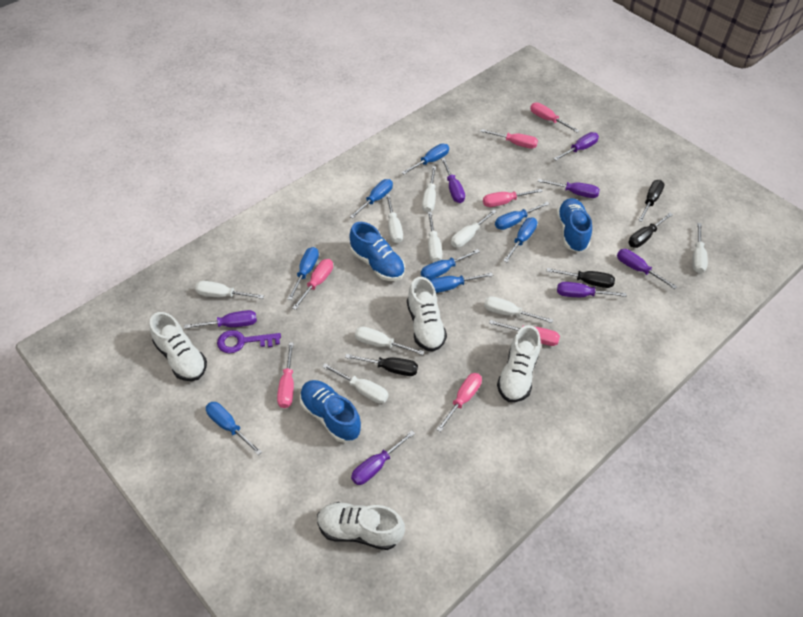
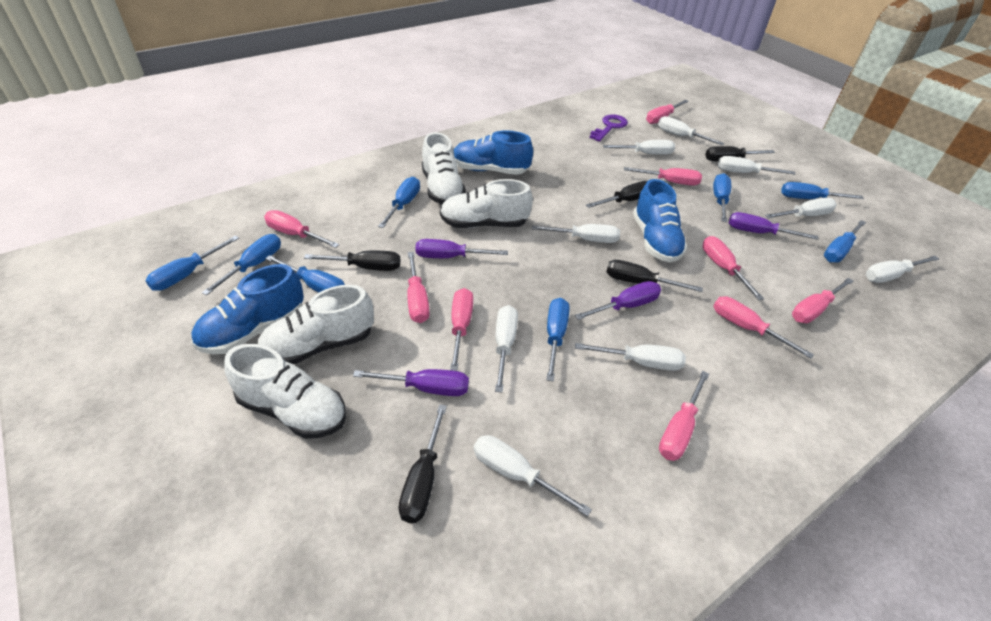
black screwdriver: [345,354,418,376] [547,268,615,288] [629,213,673,248] [638,180,665,222] = 4 -> [304,251,400,271] [399,404,447,523] [586,181,647,208] [606,260,703,292] [705,146,775,161] = 5
pink screwdriver: [277,342,294,408] [292,259,333,310] [436,373,482,432] [480,129,538,149] [483,189,543,207] [489,320,560,346] [530,103,579,133] = 7 -> [264,210,340,248] [407,252,430,323] [450,288,473,371] [624,167,702,186] [646,100,689,124] [659,371,709,461] [702,236,764,300] [713,296,814,359] [792,278,854,323] = 9
purple screwdriver: [184,310,257,329] [351,430,415,485] [441,158,465,203] [538,179,600,198] [553,132,599,161] [557,282,626,297] [617,249,677,289] = 7 -> [353,369,469,396] [415,239,508,258] [575,281,661,320] [729,212,819,240] = 4

